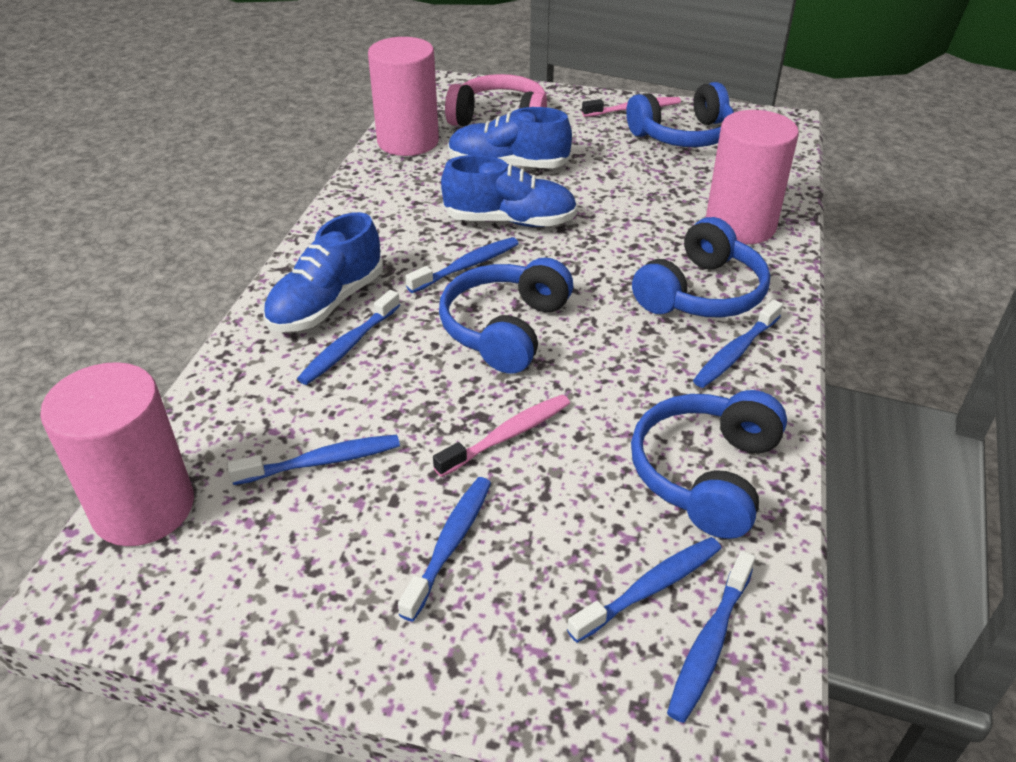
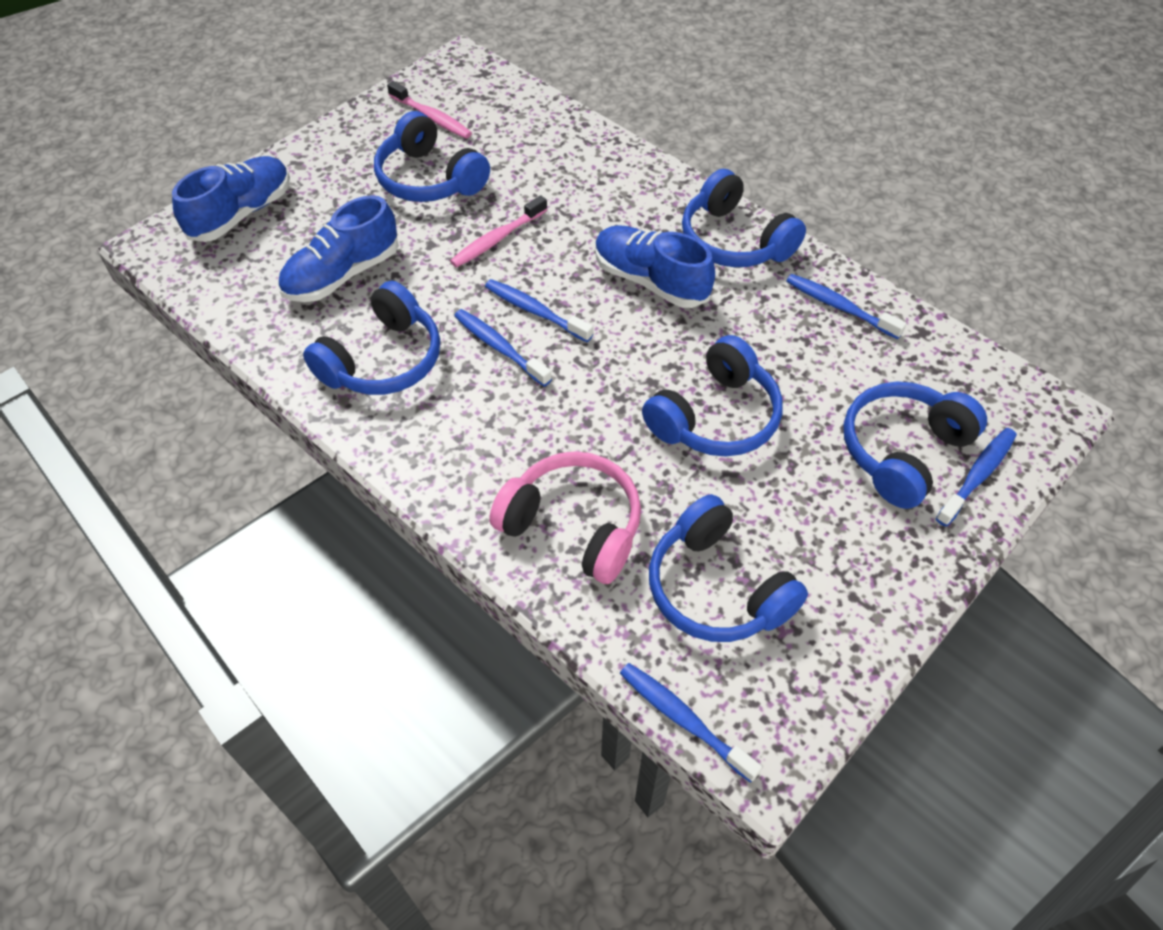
blue headphones: [439,257,573,374] [626,82,734,147] [631,390,787,539] [632,217,770,318] = 4 -> [303,281,440,395] [374,111,490,202] [642,335,783,457] [649,494,808,642] [682,169,806,267] [843,381,987,509] = 6
blue toothbrush: [227,435,400,485] [297,290,400,385] [398,477,491,621] [405,237,519,293] [567,537,721,643] [667,551,755,723] [693,300,783,388] = 7 -> [454,309,552,387] [485,279,593,342] [620,663,762,783] [786,274,907,339] [936,428,1017,527] = 5
pink cylinder: [40,362,194,546] [368,37,439,156] [706,110,799,244] = 3 -> none = 0

